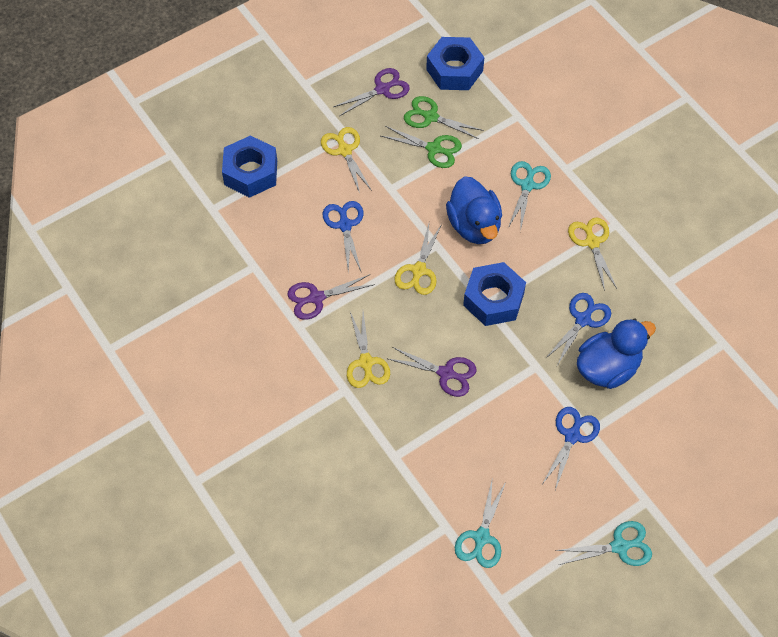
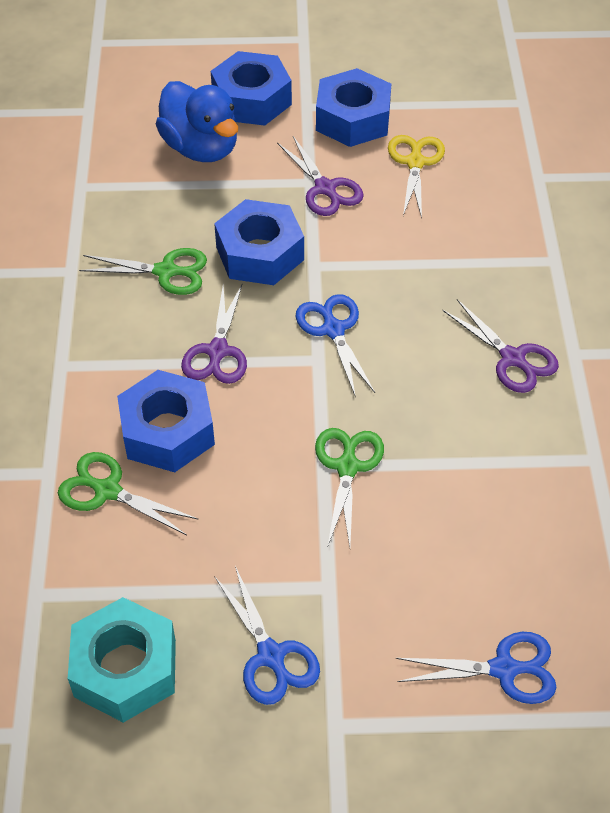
blue duck: [446,176,502,244] [577,319,656,389] = 2 -> [156,81,238,162] = 1
blue nut: [222,135,277,198] [426,37,484,90] [463,262,526,326] = 3 -> [117,370,215,472] [211,51,292,125] [214,199,304,285] [316,68,391,147] = 4
green scissors: [381,126,462,168] [404,96,484,139] = 2 -> [58,452,199,536] [79,248,207,295] [315,428,384,548] = 3
turquoise nut: none = 0 -> [68,597,176,723] = 1
turquoise scissors: [455,481,506,568] [508,161,551,232] [555,521,652,566] = 3 -> none = 0
yellow scissors: [321,127,372,193] [347,312,390,388] [394,224,442,295] [568,218,617,291] = 4 -> [388,135,445,218] = 1

